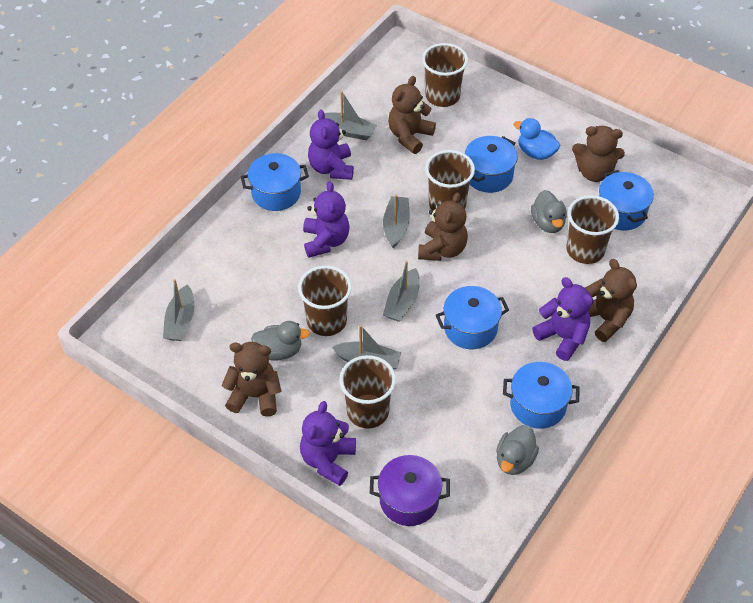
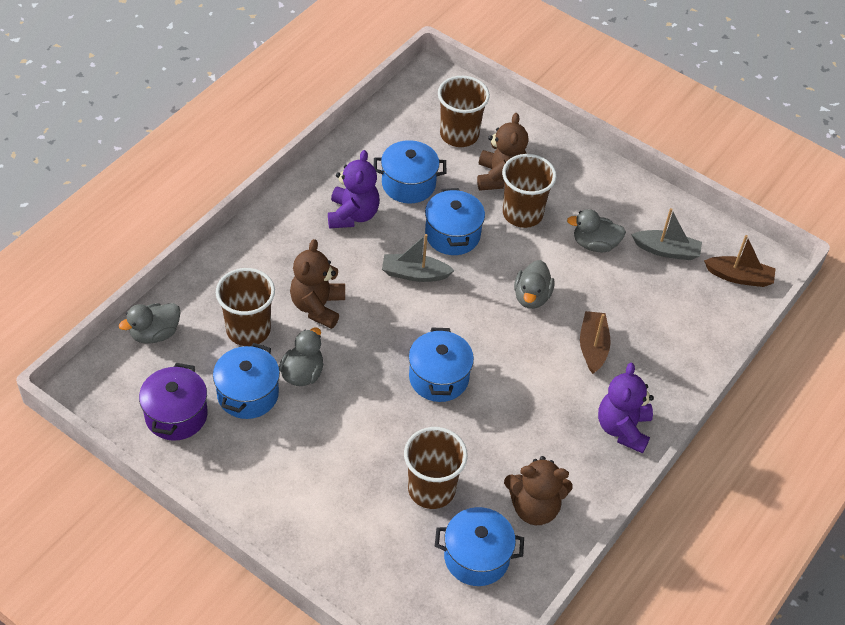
blue duck: [514,118,560,160] = 1 -> none = 0
brown boat: none = 0 -> [580,311,611,374] [704,235,776,287] = 2
brown cup: [298,266,352,336] [339,355,396,428] [422,43,468,107] [425,150,475,210] [566,195,619,264] = 5 -> [216,268,275,346] [404,427,468,509] [438,76,490,147] [502,154,557,228] = 4
brown teddy bear: [221,342,281,417] [388,76,436,154] [418,192,468,261] [572,126,625,182] [585,259,637,342] = 5 -> [290,239,345,329] [477,113,529,191] [504,456,573,525] = 3
grey boat: [163,279,194,341] [325,91,377,140] [332,325,401,370] [383,194,410,248] [383,260,420,322] = 5 -> [382,234,455,282] [631,208,702,260] = 2
grey duck: [251,321,310,361] [496,425,539,475] [531,190,567,233] = 3 -> [119,303,181,344] [279,327,323,386] [514,260,555,309] [567,209,626,252] = 4
purple teddy bear: [300,401,356,486] [303,181,350,258] [308,109,354,180] [532,277,594,361] = 4 -> [328,150,380,228] [598,363,654,453] = 2

